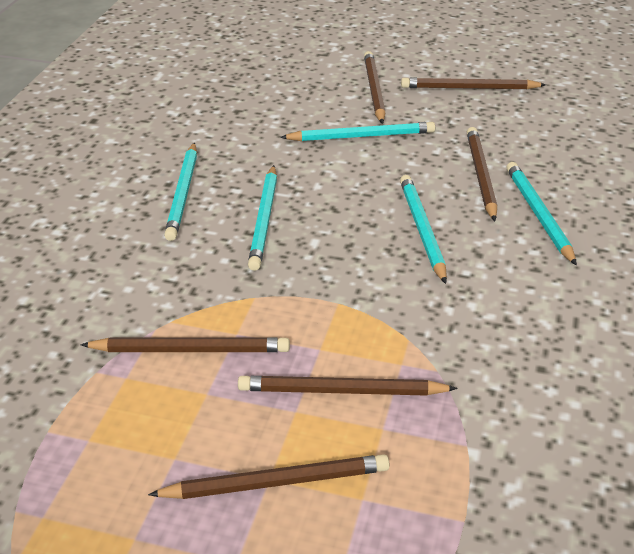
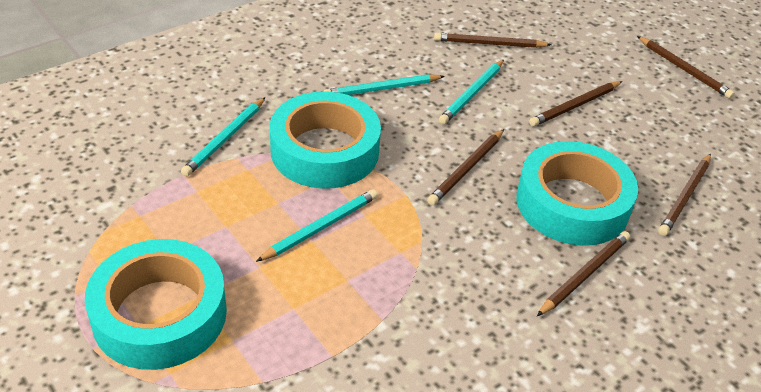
turquoise pencil: [164,142,197,241] [248,165,277,271] [280,122,435,141] [400,175,447,284] [506,162,577,266] = 5 -> [181,97,265,176] [256,189,378,262] [324,74,445,95] [439,60,504,124] = 4
turquoise tape: none = 0 -> [85,239,227,370] [270,92,381,189] [516,141,638,246] = 3

